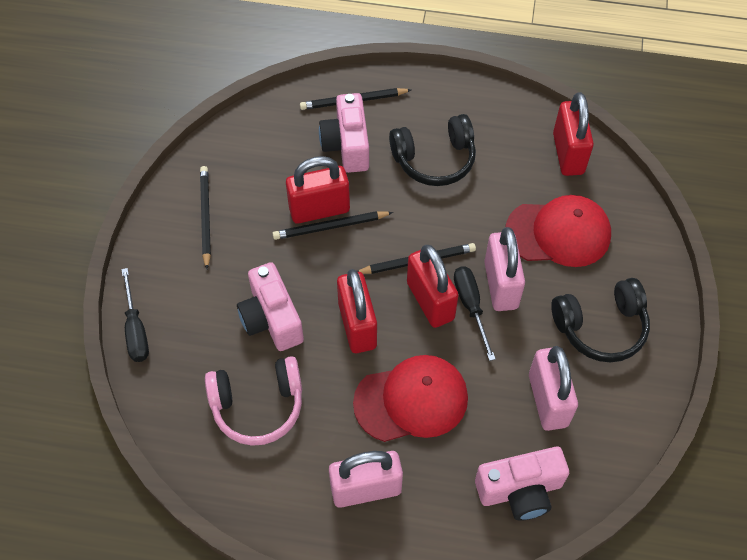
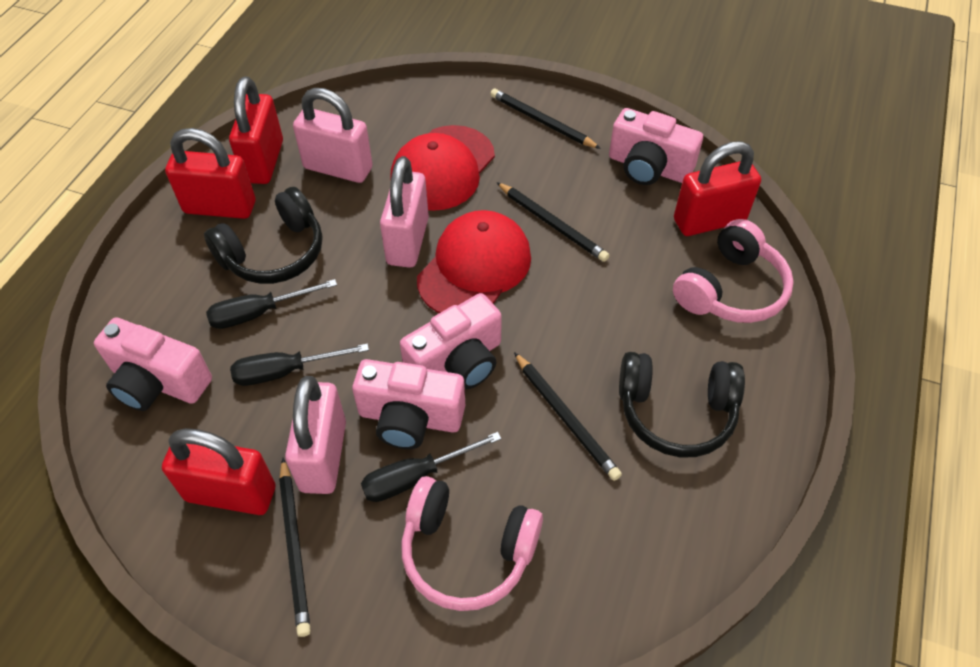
black screwdriver: [121,268,149,362] [454,266,496,361] = 2 -> [206,279,337,329] [230,343,369,386] [361,432,501,502] = 3
pink camera: [237,262,304,351] [319,93,369,173] [475,447,569,521] = 3 -> [94,317,212,411] [352,359,465,449] [400,293,502,389] [609,108,703,185] = 4
pink headphones: [205,356,302,446] = 1 -> [401,476,543,611] [673,219,794,323] = 2

